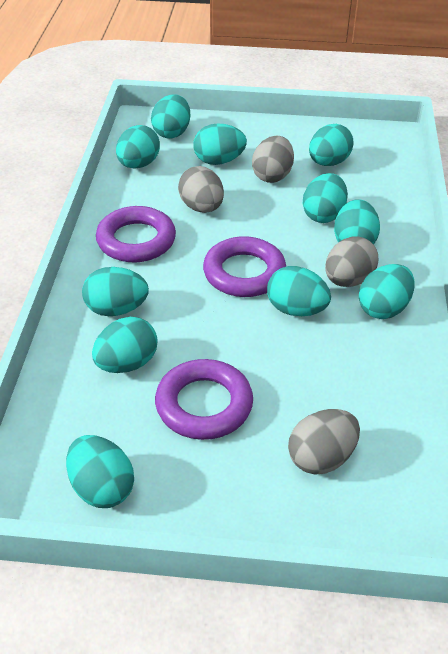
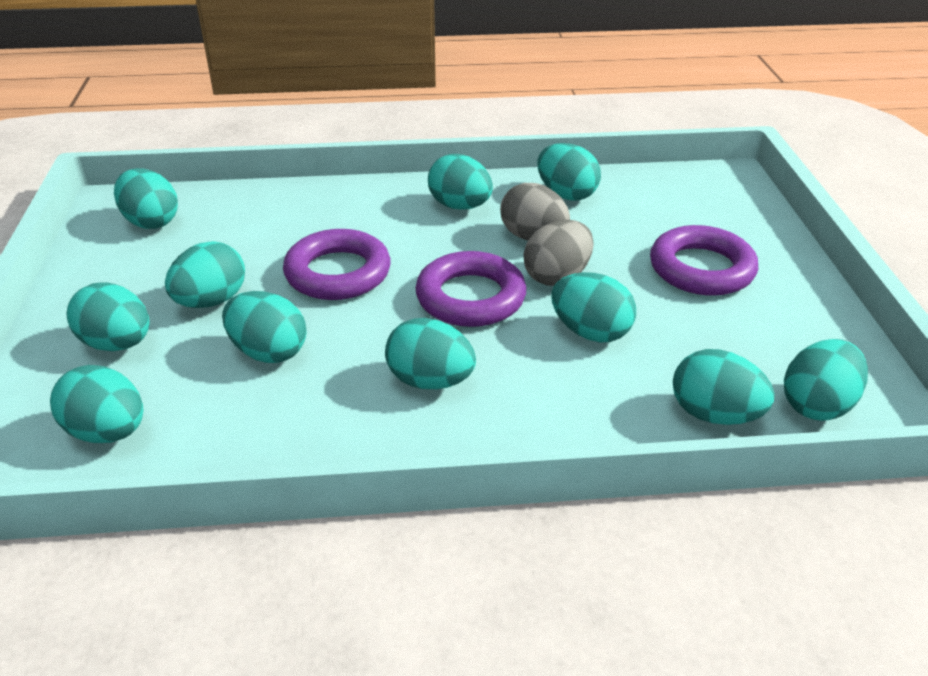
grey egg: [178,166,224,213] [252,136,294,183] [288,409,360,475] [325,236,378,287] = 4 -> [500,183,570,240] [524,220,594,286] = 2

